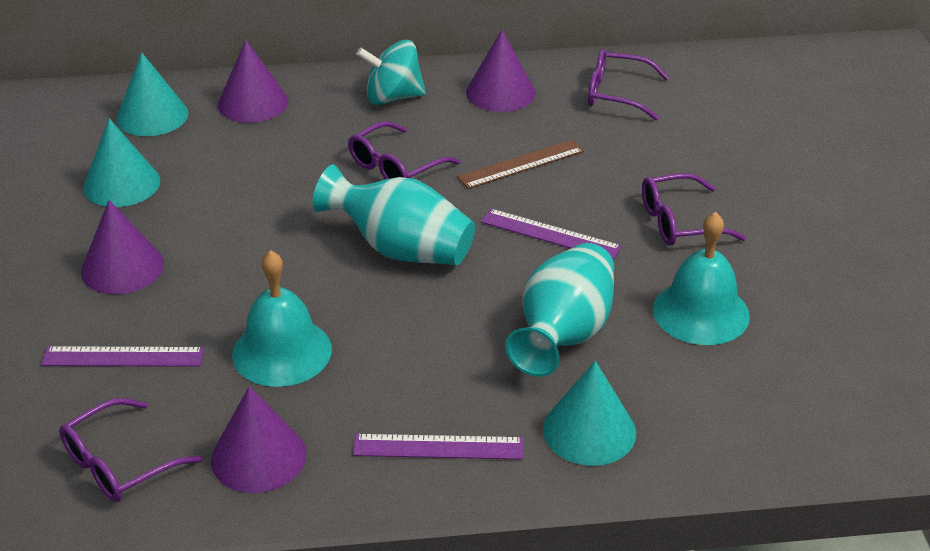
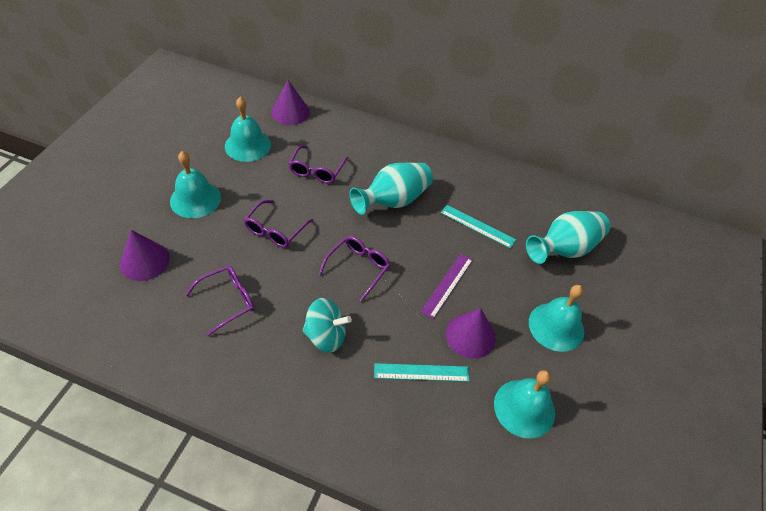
brown ruler: [457,140,584,189] = 1 -> none = 0
purple cone: [81,200,164,294] [211,386,307,493] [218,40,288,123] [466,30,535,112] = 4 -> [120,230,170,281] [271,80,310,125] [446,308,496,358] = 3
purple ruler: [41,346,204,367] [353,434,524,460] [481,209,622,260] = 3 -> [420,254,473,319] = 1
turquoise bell: [232,250,332,387] [653,212,750,345] = 2 -> [170,151,221,218] [225,97,271,162] [494,370,555,439] [529,285,584,352] = 4
turquoise cone: [83,118,160,207] [116,52,188,136] [543,361,636,466] = 3 -> none = 0
turquoise ruler: none = 0 -> [374,363,469,382] [441,205,516,249] = 2

